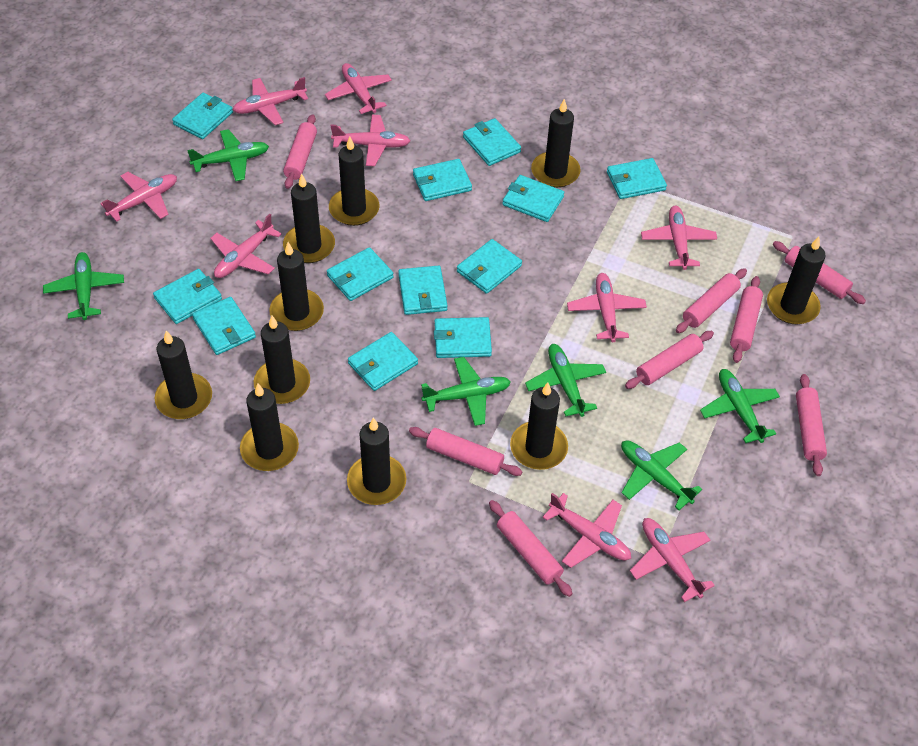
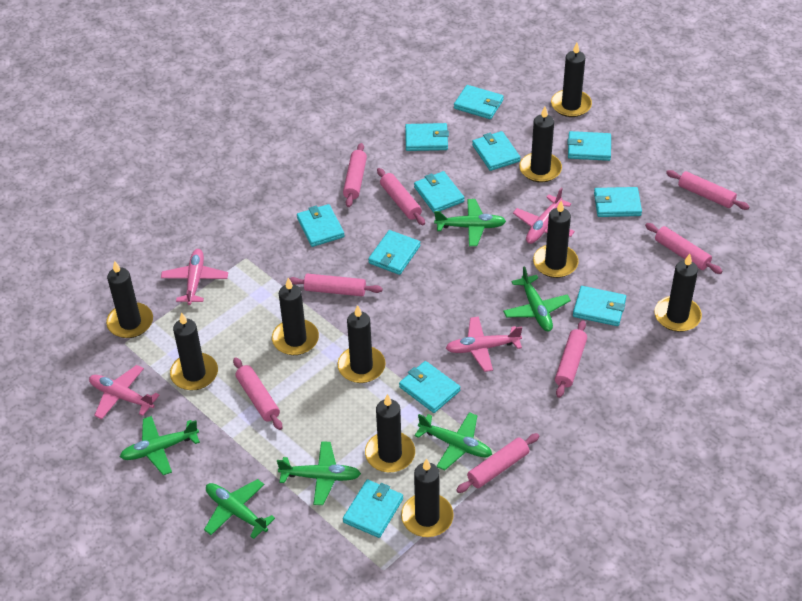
pink plane: [100,172,177,222] [210,214,281,278] [233,77,308,125] [325,63,392,114] [330,115,410,166] [542,493,631,568] [567,273,647,342] [630,518,715,602] [641,206,717,270] = 9 -> [89,365,159,419] [161,249,228,305] [446,317,522,372] [513,188,575,244] = 4
turquoise wallet: [153,269,222,324] [172,93,233,139] [192,297,256,355] [327,247,394,301] [348,332,418,391] [398,266,448,315] [413,159,472,201] [434,317,492,358] [457,239,522,294] [463,118,521,166] [502,175,564,222] [607,158,667,199] = 12 -> [297,204,345,247] [343,480,403,538] [368,230,420,275] [399,361,460,413] [405,123,449,151] [414,171,464,213] [454,85,504,119] [472,131,520,171] [567,131,611,161] [573,286,626,326] [594,187,642,217] = 11

